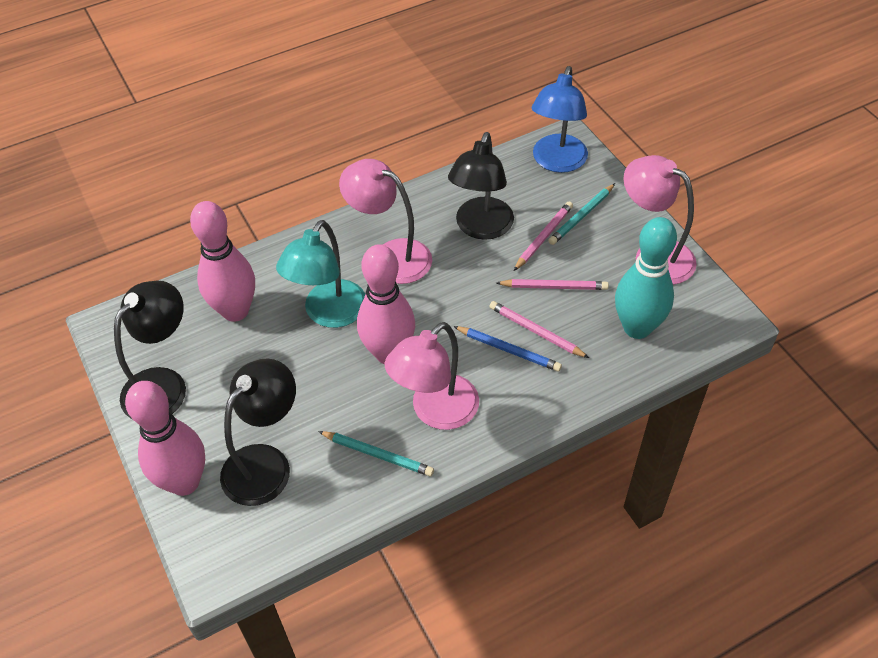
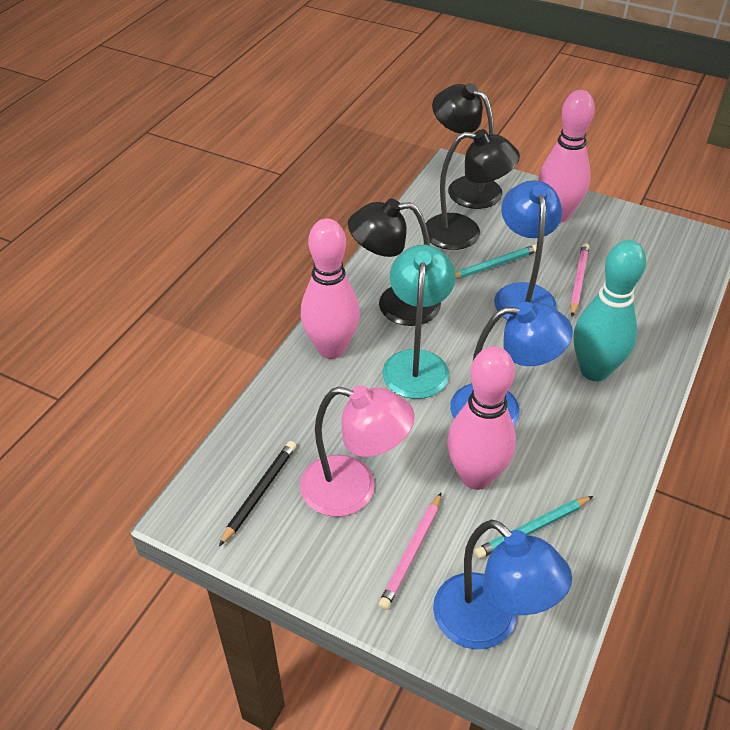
black pencil: none = 0 -> [219,441,296,546] = 1
blue lamp: [532,66,588,173] = 1 -> [433,519,572,650] [450,302,573,425] [494,180,562,320] = 3
blue pencil: [453,326,562,372] = 1 -> none = 0
pink lamp: [339,159,432,284] [384,322,479,430] [623,155,697,285] = 3 -> [300,385,415,517] = 1
pink pencil: [489,301,589,358] [496,279,609,290] [514,202,573,271] = 3 -> [378,492,442,610] [570,243,589,317] = 2

